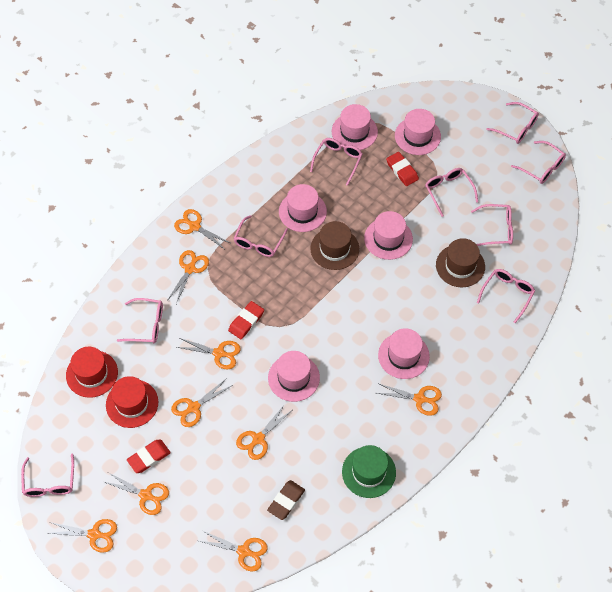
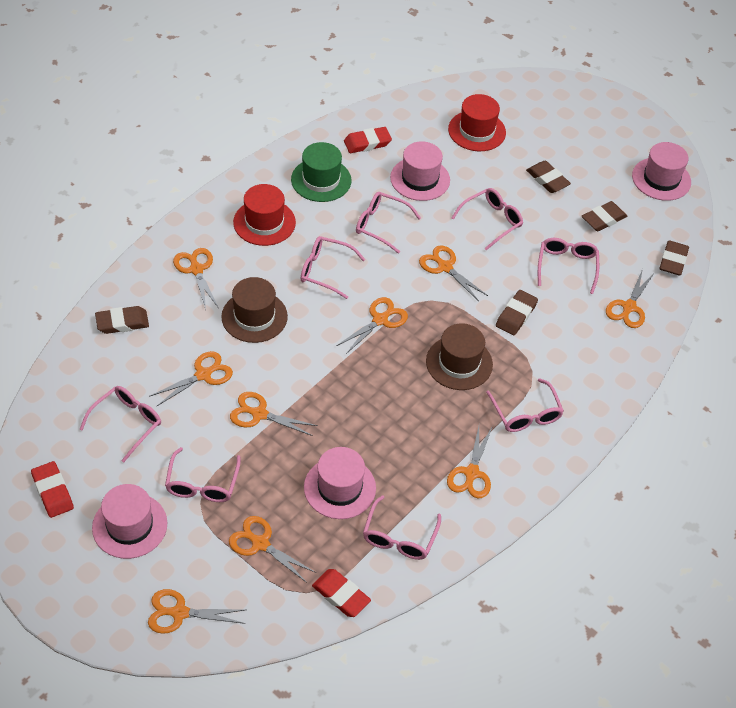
brown eraser: [267,480,305,520] = 1 -> [95,306,149,334] [496,290,538,335] [526,161,571,193] [582,201,627,231] [660,240,689,276] = 5
pink glasses: [21,454,74,497] [117,298,163,343] [233,215,288,257] [310,138,363,186] [425,168,478,217] [471,204,513,246] [477,269,535,323] [486,102,539,144] [511,141,566,184] = 9 -> [79,386,161,462] [165,447,241,502] [301,236,365,299] [356,192,421,254] [363,495,441,560] [452,188,523,250] [486,378,564,432] [538,238,599,294] = 8
pink hat: [268,351,320,402] [279,184,327,232] [332,104,378,150] [364,211,413,260] [378,328,430,379] [395,109,441,155] = 6 -> [92,484,167,559] [304,447,376,519] [390,141,450,201] [632,142,691,201] = 4

